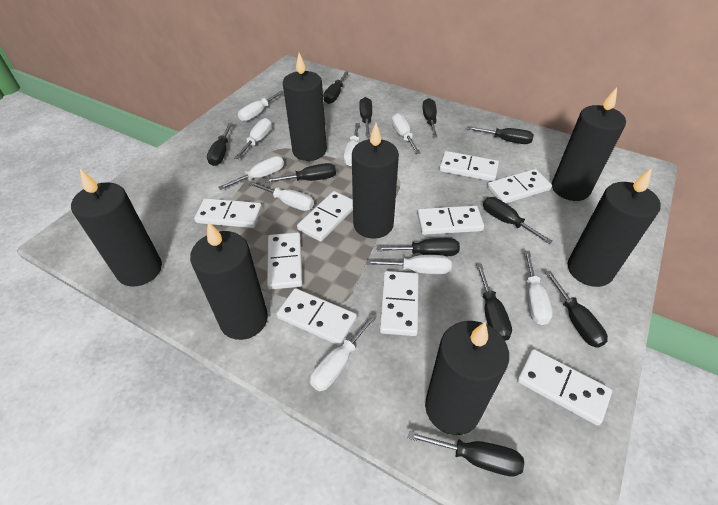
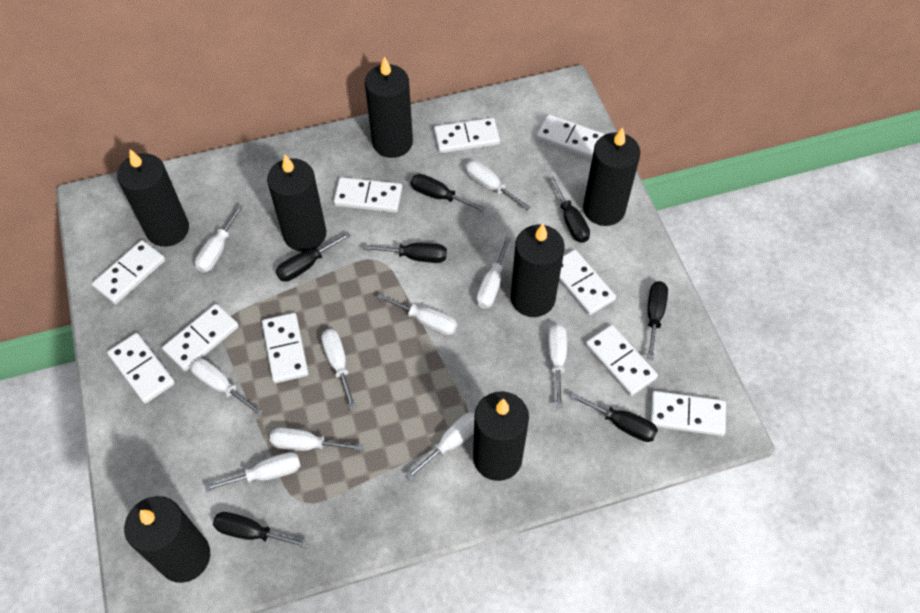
black screwdriver: [207,123,233,166] [265,163,336,183] [324,71,349,104] [359,97,372,136] [376,238,460,256] [407,431,524,477] [422,98,437,138] [467,126,534,144] [476,264,512,341] [483,197,553,244] [545,271,608,348] = 11 -> [213,512,309,549] [276,232,351,282] [363,243,447,263] [411,174,486,212] [549,177,590,243] [570,393,658,442] [647,281,668,360] = 7
white domino: [194,198,262,228] [267,232,303,290] [276,288,357,346] [297,191,353,242] [380,271,419,336] [417,205,484,235] [439,151,499,181] [487,169,552,203] [517,349,612,426] = 9 -> [92,240,165,304] [107,333,175,404] [162,304,239,371] [262,313,309,383] [333,177,402,213] [434,118,500,153] [536,114,604,159] [559,249,616,315] [585,325,658,396] [650,391,726,436] = 10
white screwdriver: [218,156,284,190] [234,118,272,159] [238,90,284,121] [248,181,314,211] [310,314,377,391] [344,123,360,166] [366,255,452,274] [392,113,420,154] [524,251,553,325] = 9 -> [190,359,263,415] [195,204,243,272] [205,452,301,492] [270,427,364,451] [321,329,356,409] [376,293,457,335] [405,413,475,480] [465,160,530,210] [476,237,511,309] [548,324,567,407] = 10

